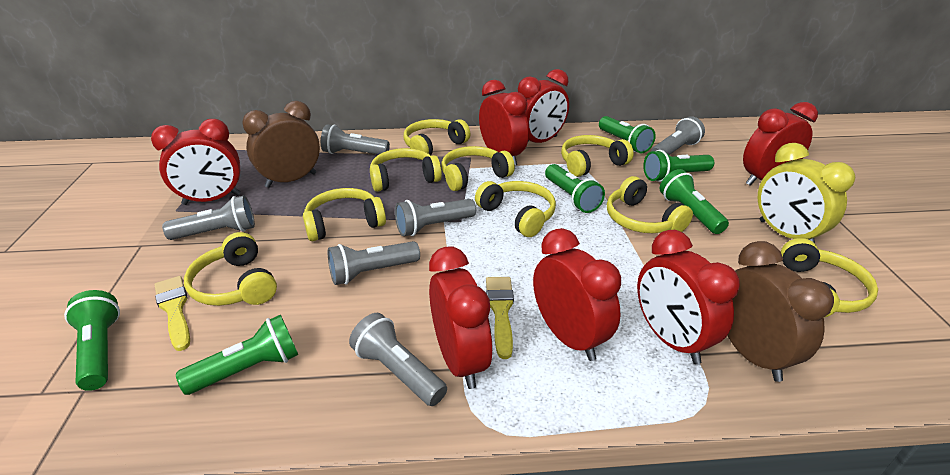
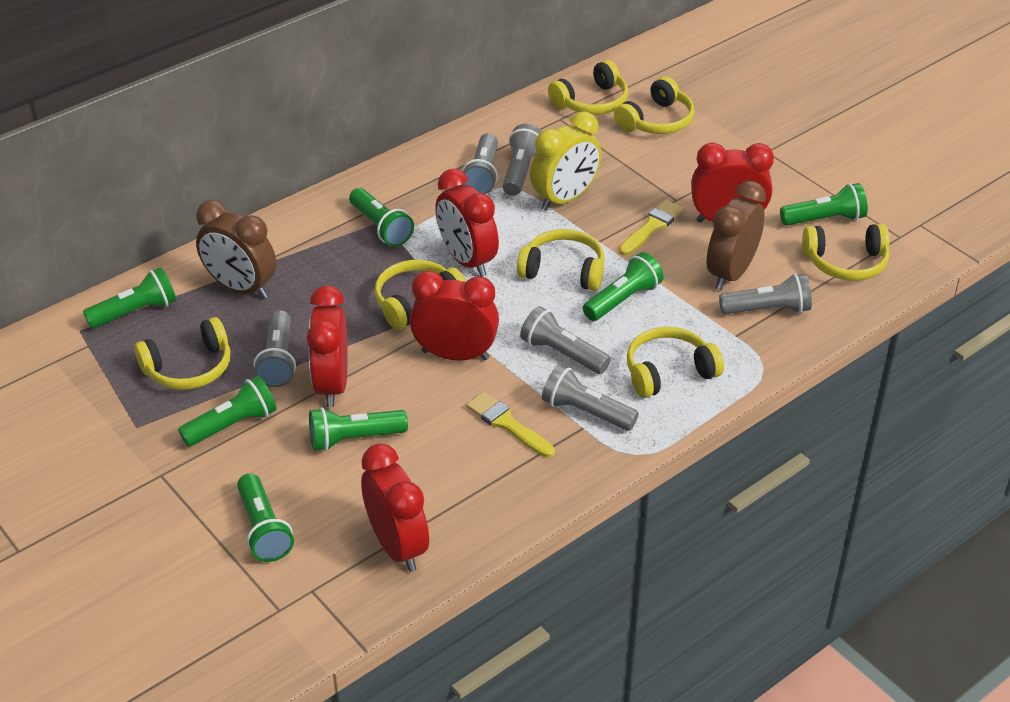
green flashlight: [64,290,120,391] [176,315,298,395] [545,164,605,213] [599,116,656,153] [643,150,714,182] [660,169,729,234] = 6 -> [83,267,177,329] [178,376,277,447] [237,474,294,562] [309,407,408,451] [349,188,414,247] [583,252,664,321] [780,183,868,226] = 7
red clock: [151,119,241,205] [429,247,492,389] [479,80,529,165] [518,69,569,143] [533,228,621,361] [637,230,740,364] [743,102,818,185] = 7 -> [307,285,348,407] [361,443,429,572] [410,271,499,361] [435,169,499,277] [691,143,774,223] = 5
yellow headphones: [184,232,277,306] [303,188,386,241] [370,148,442,192] [404,119,470,160] [441,146,515,191] [475,181,556,237] [561,135,634,177] [607,176,693,233] [781,238,878,317] = 9 -> [134,317,230,390] [375,260,466,330] [517,229,605,291] [548,60,628,115] [614,77,694,134] [627,327,724,398] [802,224,890,281] = 7

